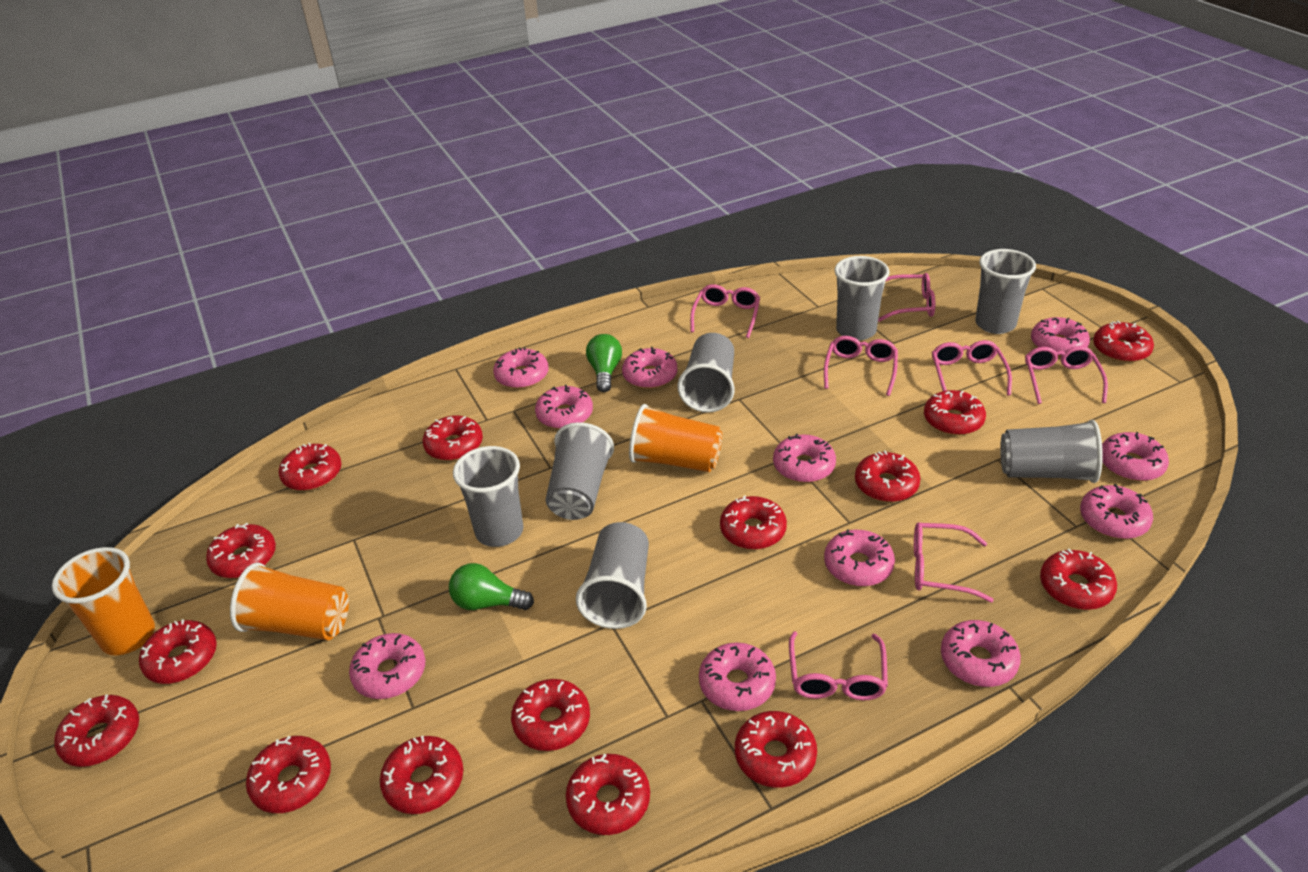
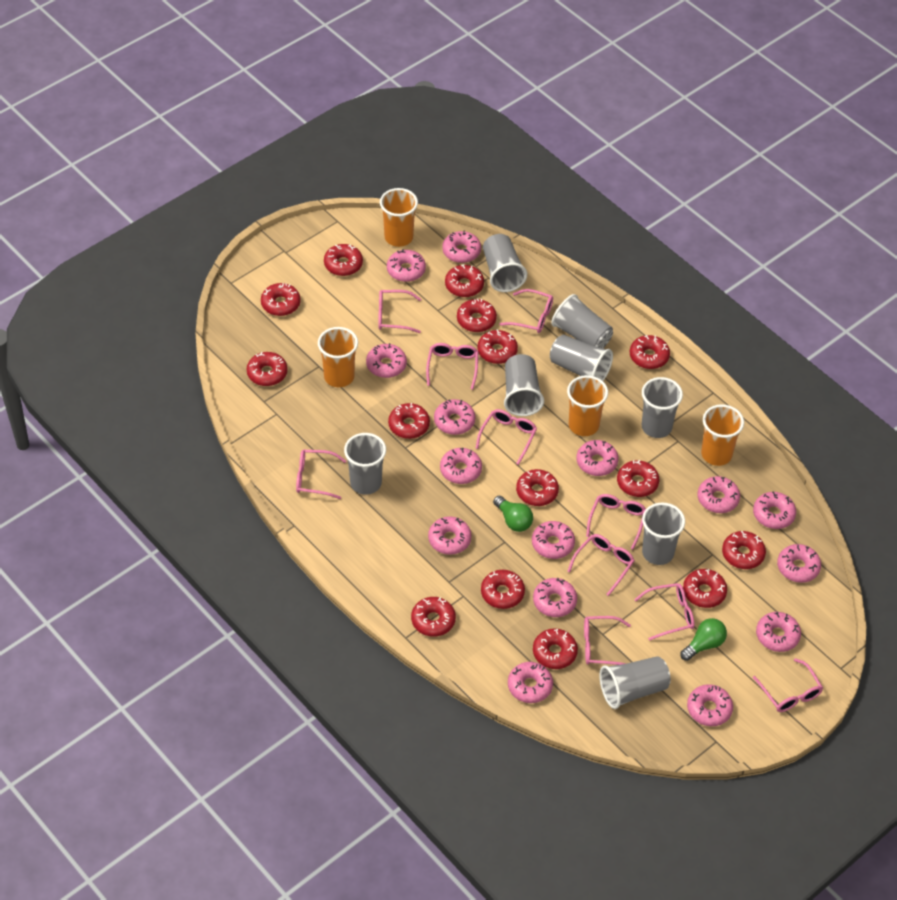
grey cup: [453,446,523,547] [546,422,614,520] [576,522,649,629] [678,333,735,413] [834,256,890,341] [975,249,1036,334] [1000,420,1103,483] = 7 -> [344,433,386,495] [483,234,527,292] [504,354,544,416] [550,335,613,381] [551,294,613,348] [599,656,671,709] [642,377,683,438] [642,502,685,565] = 8
orange cup: [52,547,155,655] [230,563,349,640] [629,404,723,472] = 3 -> [318,327,358,387] [380,188,418,247] [567,375,608,436] [701,404,744,466] = 4
pink donut: [349,633,425,699] [493,347,549,389] [535,384,593,429] [622,347,677,389] [699,642,776,711] [773,434,836,483] [824,529,895,587] [941,620,1021,687] [1031,317,1090,357] [1080,484,1153,539] [1102,432,1169,481] = 11 -> [366,343,407,378] [387,249,426,282] [428,516,472,555] [434,399,475,435] [440,448,482,484] [442,231,481,263] [508,662,553,703] [532,521,575,559] [533,578,577,617] [577,440,619,476] [687,684,733,726] [698,476,740,513] [753,491,796,529] [756,612,801,652] [777,544,821,583] = 15
pink glasses: [690,284,760,338] [789,631,888,700] [824,336,898,396] [878,273,935,322] [914,522,994,602] [932,340,1012,396] [1025,346,1108,404] = 7 -> [296,450,346,499] [378,290,421,333] [426,343,478,390] [475,409,537,465] [500,289,553,333] [567,534,635,596] [584,616,631,665] [586,494,646,550] [634,583,695,641] [753,658,823,712] = 10

